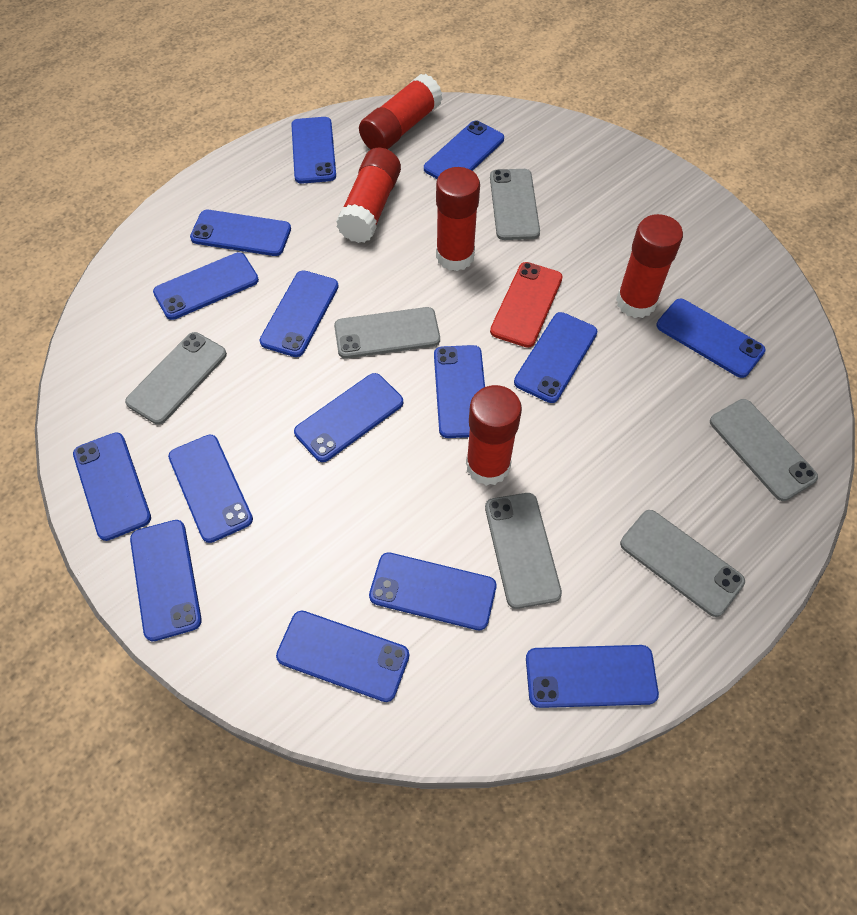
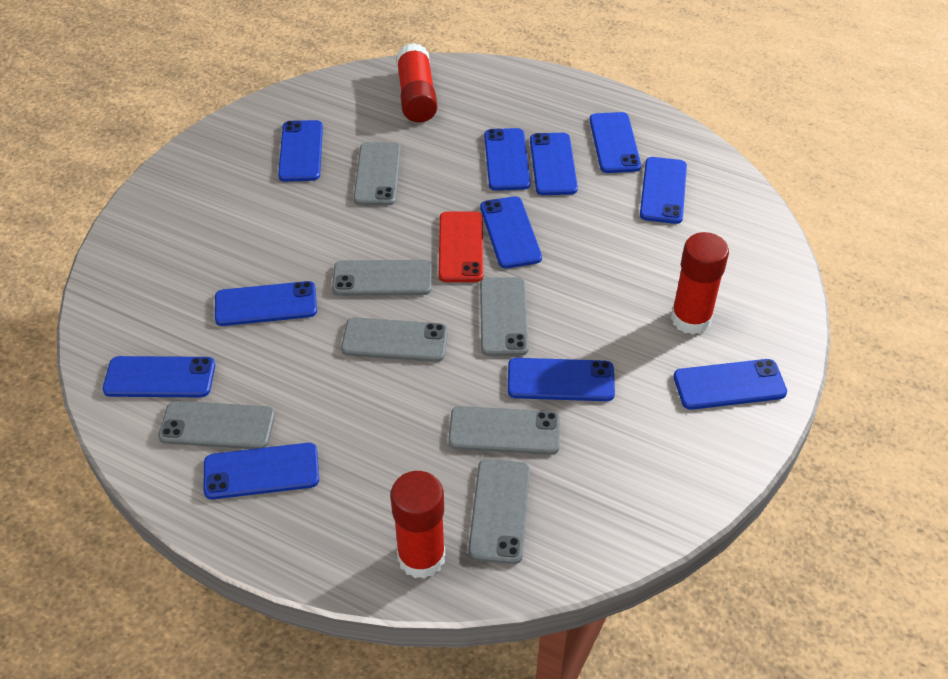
blue phone: [73,432,151,541] [130,520,202,641] [153,252,259,320] [168,435,253,543] [190,210,291,256] [260,270,339,357] [276,611,409,702] [291,117,336,184] [294,373,403,462] [369,552,496,630] [424,120,504,179] [434,345,485,438] [514,312,598,403] [526,645,659,708] [656,299,766,378] = 15 -> [103,356,215,397] [203,443,319,499] [215,281,317,326] [278,120,323,182] [480,196,542,268] [484,128,531,191] [508,358,615,401] [530,133,578,195] [589,112,641,173] [640,157,687,224] [673,359,787,410] = 11
grey phone: [125,332,227,425] [334,307,440,359] [485,493,562,609] [490,169,540,240] [620,510,745,617] [710,399,818,501] = 6 -> [158,401,275,449] [332,260,432,296] [341,317,448,362] [354,142,401,206] [448,406,560,455] [468,459,530,564] [480,277,529,356] = 7
red glue stick: [336,148,401,243] [359,74,443,150] [436,167,480,271] [466,385,522,486] [616,214,683,318] = 5 -> [390,471,445,579] [396,43,437,123] [671,232,729,335] = 3

